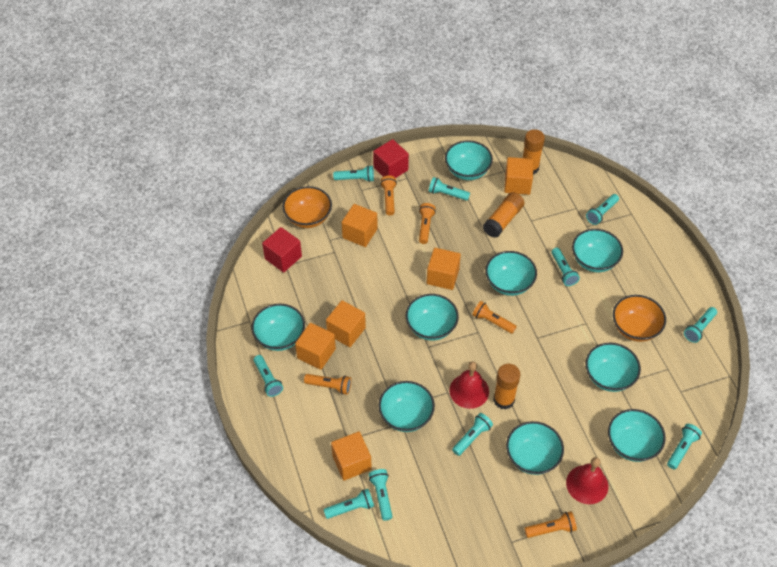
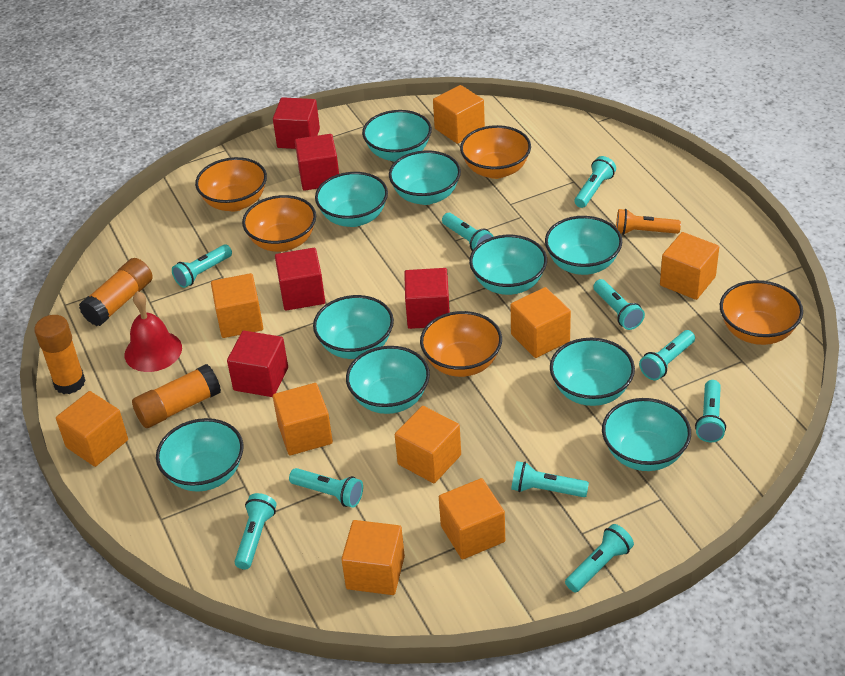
orange bowl: [283,186,332,228] [613,295,666,342] = 2 -> [195,157,267,211] [242,195,316,252] [420,311,502,377] [460,125,531,179] [720,280,803,345] = 5
orange cube: [295,323,336,370] [326,300,366,347] [331,432,372,481] [342,204,378,247] [427,248,461,290] [504,157,533,195] = 6 -> [56,391,128,467] [211,273,263,338] [273,383,333,455] [341,520,405,595] [395,406,461,483] [433,85,485,144] [439,478,505,559] [511,287,571,358] [660,232,719,300] = 9
orange flashlight: [304,374,351,395] [380,175,397,216] [419,203,436,244] [472,301,517,334] [524,511,577,538] = 5 -> [616,209,681,235] = 1
red bell: [449,361,489,409] [566,457,608,504] = 2 -> [125,291,182,372] = 1
red cube: [262,227,302,273] [373,139,409,178] = 2 -> [227,331,288,397] [273,97,320,149] [275,248,325,311] [295,134,339,191] [404,268,450,329] = 5
turquoise bowl: [252,304,305,351] [378,381,435,432] [406,294,459,341] [445,140,493,180] [485,251,537,296] [506,421,564,475] [572,229,623,272] [586,343,641,392] [608,409,666,462] = 9 -> [156,418,244,492] [313,295,394,359] [315,172,388,227] [346,346,430,414] [362,110,432,162] [389,150,461,205] [469,235,547,295] [545,216,622,275] [550,338,635,406] [602,398,691,471] = 10

